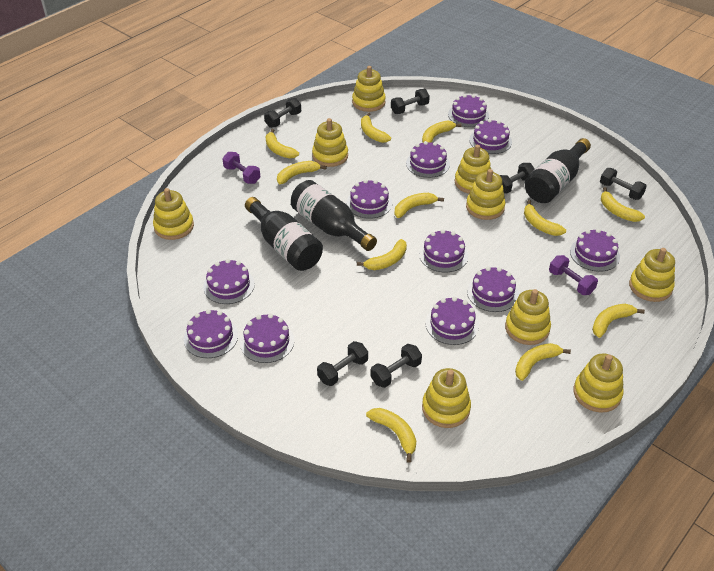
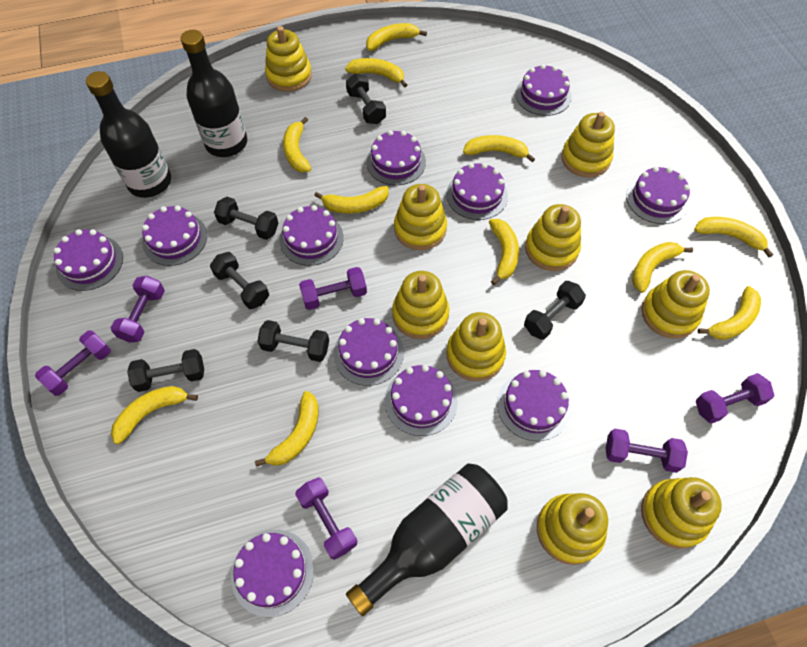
purple dumbbell: [222,152,260,184] [549,255,598,295] = 2 -> [35,330,111,396] [111,276,165,343] [295,477,357,560] [299,267,367,310] [606,429,688,473] [696,373,774,424] = 6

